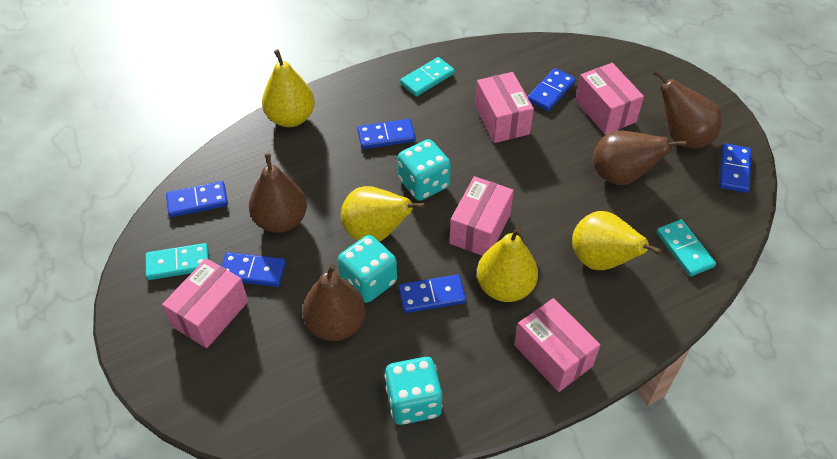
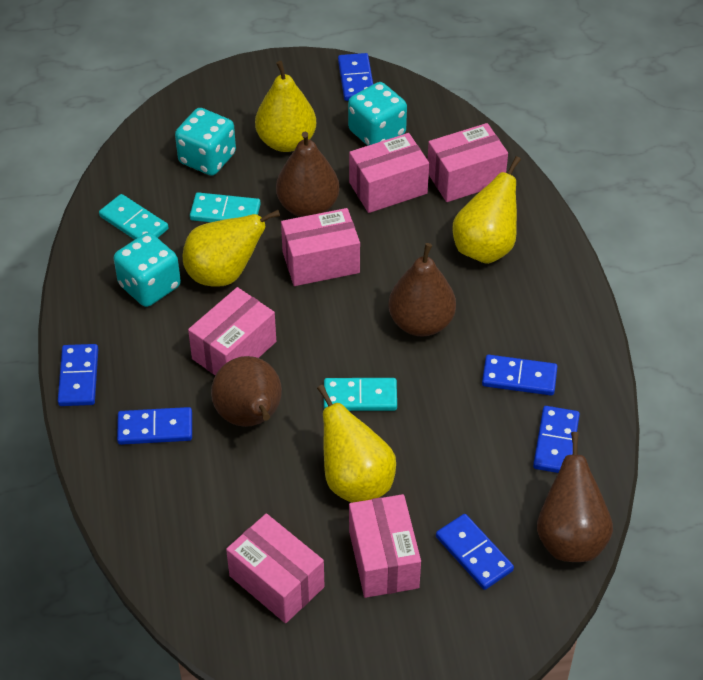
pink box: [162,258,248,348] [449,176,514,256] [475,72,534,143] [514,298,600,392] [575,63,644,135] = 5 -> [188,287,276,375] [226,513,325,623] [281,208,360,286] [349,133,429,213] [349,494,421,598] [428,123,508,202] = 6

